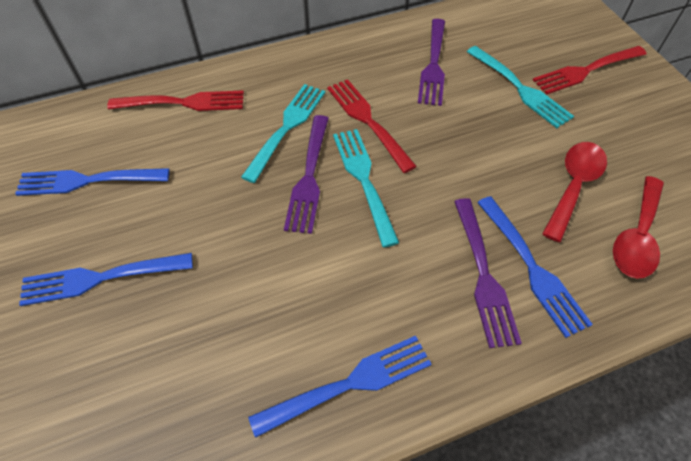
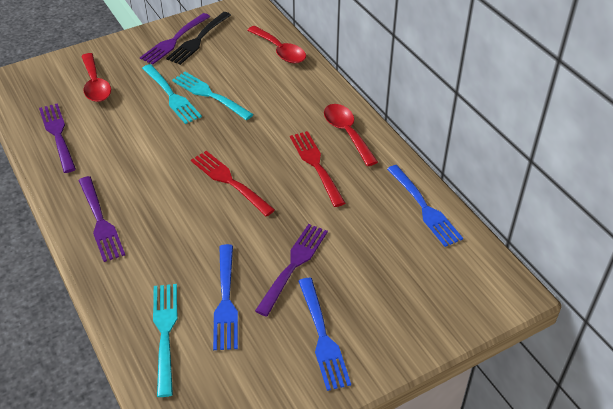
black fork: none = 0 -> [166,12,231,65] = 1
blue fork: [15,168,170,196] [19,253,193,306] [248,336,432,438] [477,196,593,338] = 4 -> [213,244,238,350] [298,278,351,391] [387,165,463,247] = 3
purple fork: [284,115,329,234] [418,19,445,106] [454,198,522,348] = 3 -> [39,103,76,173] [78,176,125,262] [140,13,210,65] [255,224,328,317] = 4
red fork: [107,90,244,111] [327,79,417,173] [533,46,647,95] = 3 -> [191,151,275,217] [290,131,345,207] = 2
red spoon: [542,142,607,242] [613,176,664,279] = 2 -> [81,53,111,102] [247,26,306,63] [324,104,378,166] = 3

